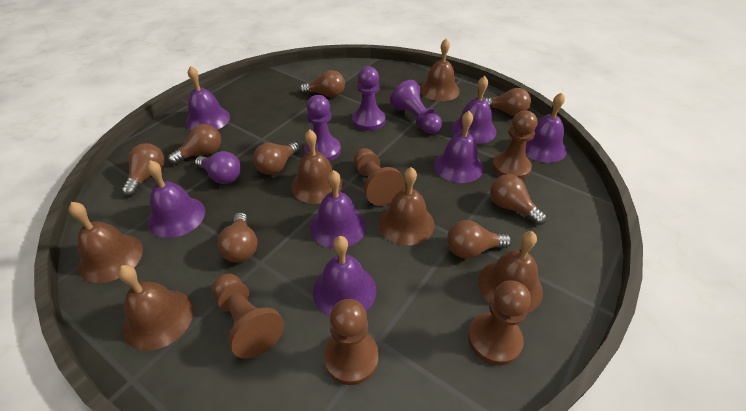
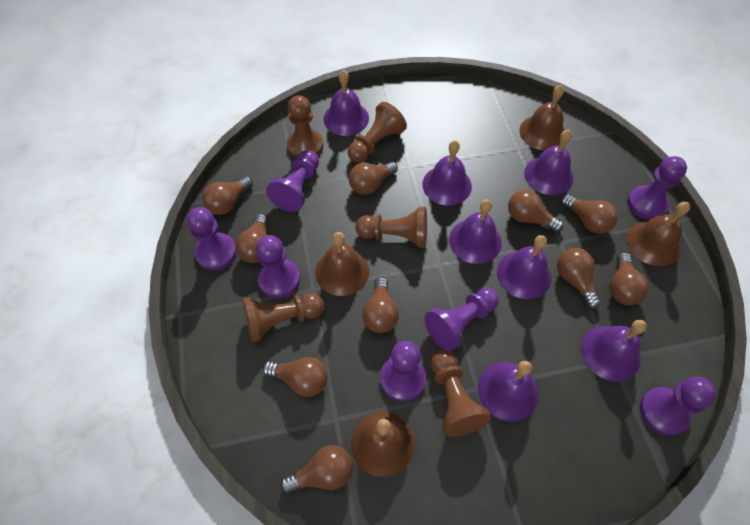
brown bell: [68,202,143,283] [118,265,194,351] [291,129,343,204] [379,167,435,245] [420,39,460,101] [478,231,543,313] = 6 -> [315,232,369,296] [351,412,414,477] [519,85,565,151] [627,202,690,266] = 4
brown light bulb: [122,143,165,196] [168,124,221,165] [217,212,258,263] [253,142,300,175] [300,70,345,97] [447,220,511,259] [484,88,531,116] [490,174,547,225] = 8 -> [202,176,253,215] [235,214,267,263] [263,357,328,397] [280,445,353,493] [349,162,398,195] [362,277,399,333] [508,190,563,232] [557,248,601,309] [561,194,618,234] [610,252,649,305] = 10
purple light bulb: [195,151,241,184] = 1 -> none = 0
purple pawn: [304,95,341,162] [352,66,385,131] [390,80,442,134] = 3 -> [187,207,237,270] [256,235,300,298] [266,150,319,212] [380,341,426,401] [424,287,499,351] [627,156,687,220] [640,377,716,436] = 7

